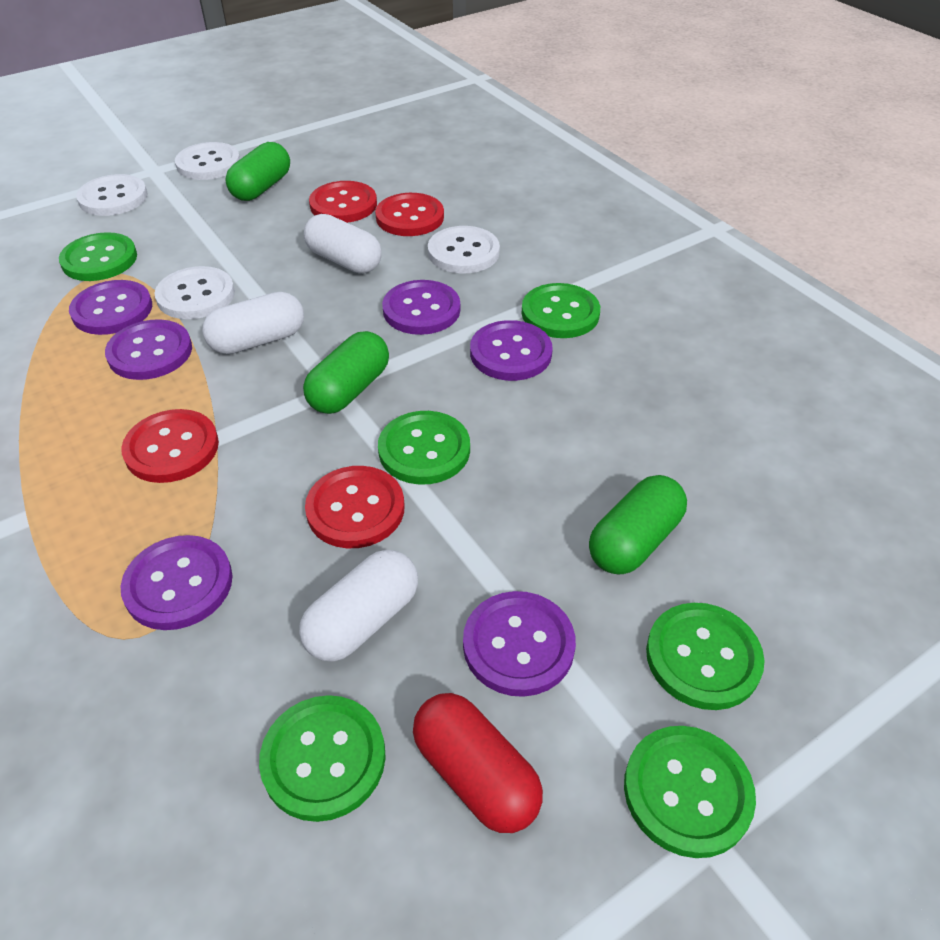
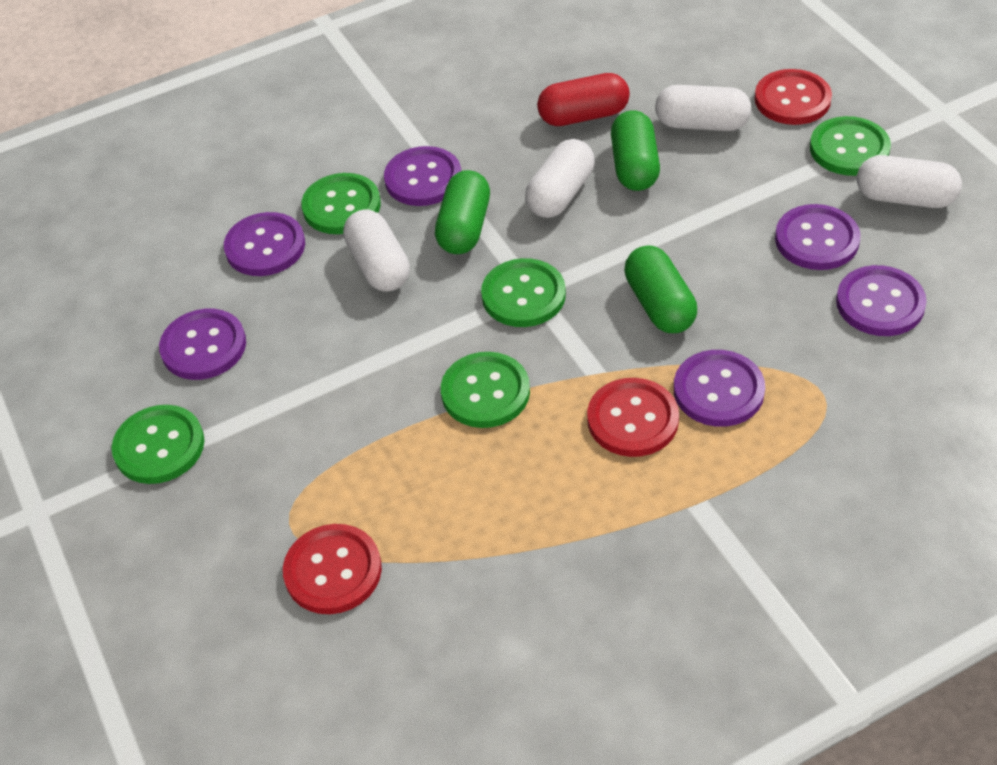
green button: [59,232,137,281] [259,695,386,822] [378,411,470,485] [522,283,600,338] [624,726,756,858] [646,603,765,710] = 6 -> [112,405,204,484] [301,173,381,234] [441,352,530,428] [481,258,566,327] [810,116,891,176] = 5
red button: [121,409,219,483] [305,466,405,548] [309,181,377,223] [375,193,444,236] = 4 -> [283,524,382,614] [587,378,679,457] [755,69,832,125] = 3
white button: [76,174,147,216] [155,266,235,319] [175,142,240,180] [428,226,500,274] = 4 -> none = 0
white capsule: [202,292,304,354] [299,550,418,662] [304,214,382,274] = 3 -> [343,209,410,291] [525,139,595,218] [655,85,752,131] [857,155,962,208] = 4

